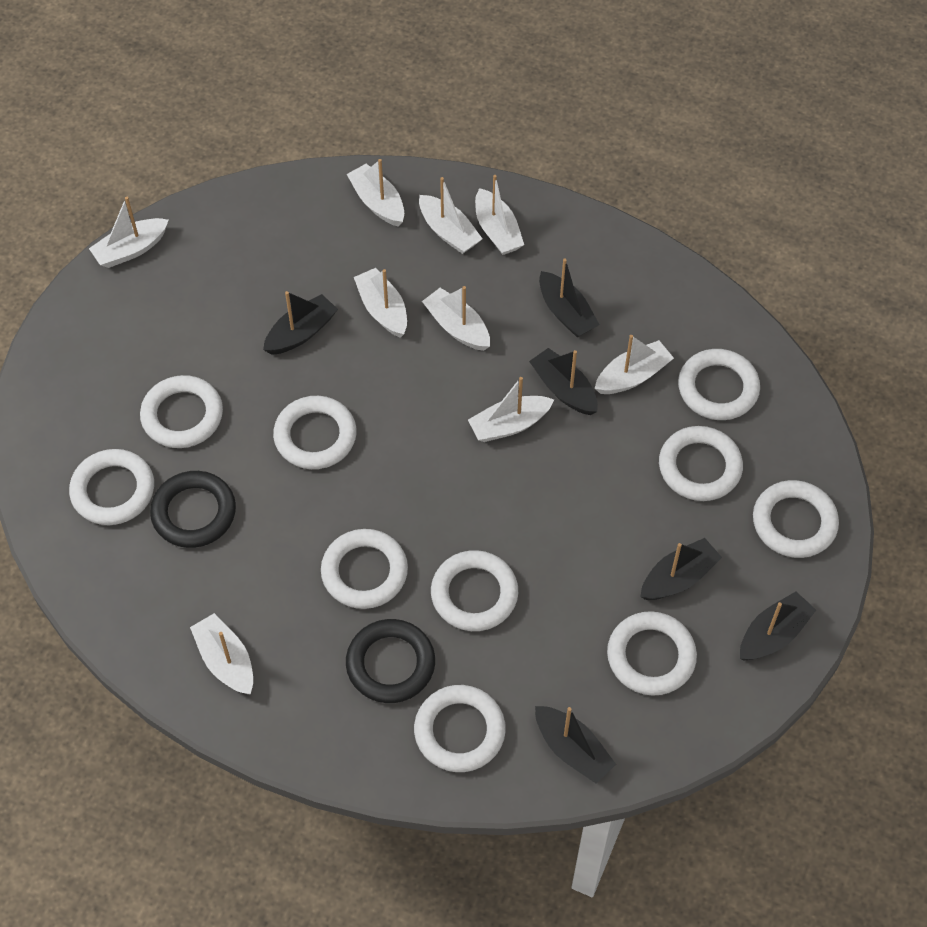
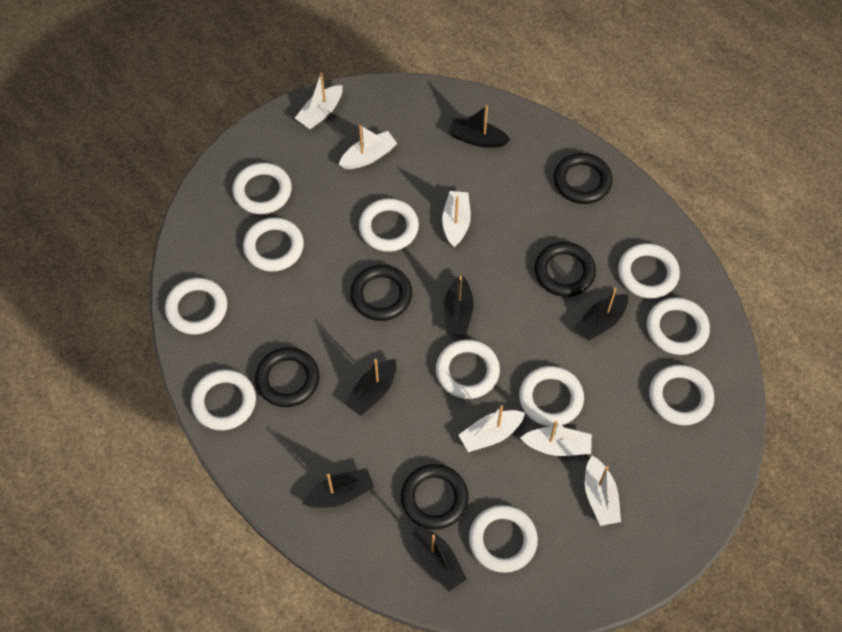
black ring: [150,471,236,548] [346,619,435,703] = 2 -> [255,347,320,407] [350,265,412,321] [401,464,468,530] [535,242,596,297] [554,153,612,204] = 5
white boat: [89,197,169,268] [190,613,253,694] [347,159,404,227] [354,268,407,338] [419,177,483,254] [422,286,490,351] [468,377,554,442] [475,175,524,255] [595,335,674,394] = 9 -> [295,72,343,129] [339,125,397,169] [442,191,471,247] [459,405,525,452] [520,420,592,456] [585,456,621,526] = 6
white ring: [69,449,154,525] [140,375,223,448] [273,396,356,469] [321,529,408,609] [414,685,506,772] [431,550,518,631] [607,611,697,696] [659,426,743,501] [678,349,760,420] [753,480,839,558] = 10 -> [165,278,227,334] [191,369,256,430] [232,163,292,214] [243,217,304,272] [359,198,419,252] [436,339,500,399] [469,505,538,573] [519,366,584,427] [618,243,680,299] [647,297,710,355] [649,365,714,425] = 11

